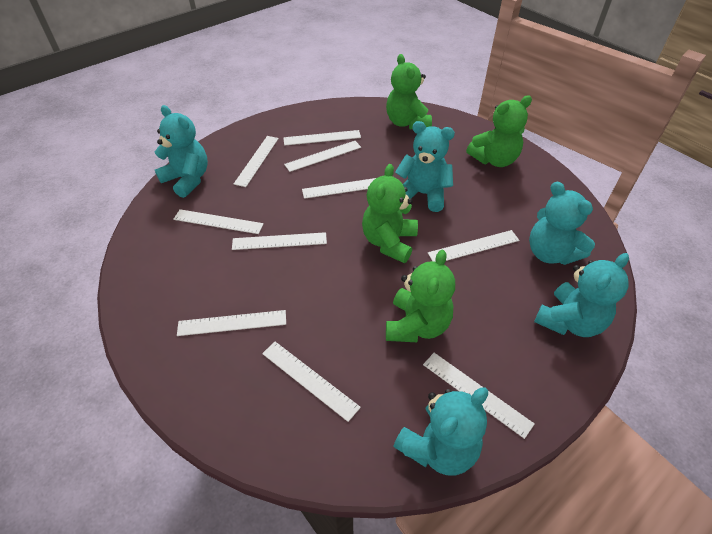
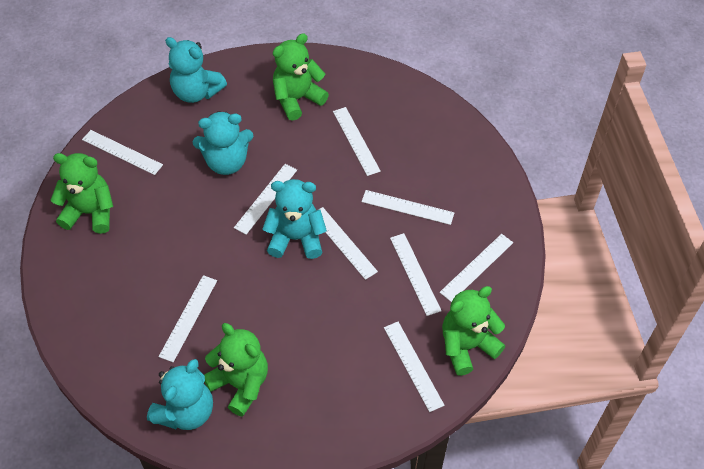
turquoise teddy bear: [155,105,208,198] [393,387,488,475] [395,121,455,212] [529,182,595,265] [534,253,629,337] = 5 -> [147,359,213,430] [165,37,227,103] [193,111,253,175] [262,179,327,259] = 4
white ruler: [173,209,264,234] [177,310,286,336] [232,232,327,250] [234,136,279,187] [262,342,361,422] [283,130,361,146] [284,141,361,172] [302,178,376,199] [423,353,534,439] [428,230,519,262] = 10 -> [82,130,163,175] [159,275,217,362] [234,164,297,235] [319,207,378,280] [333,107,381,176] [362,190,454,225] [384,322,445,412] [390,233,442,316] [440,234,513,302] = 9

